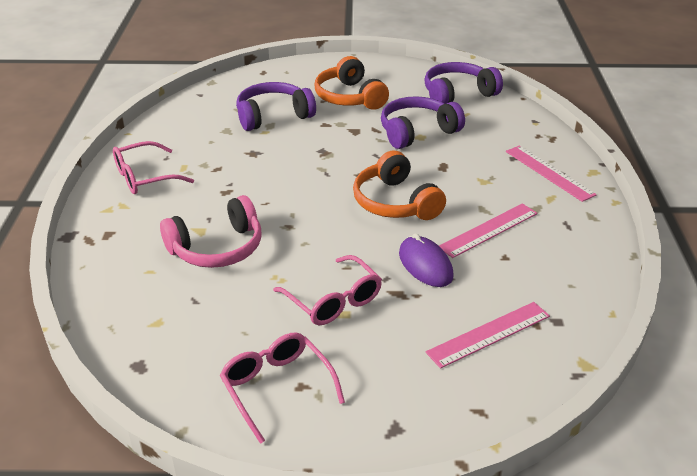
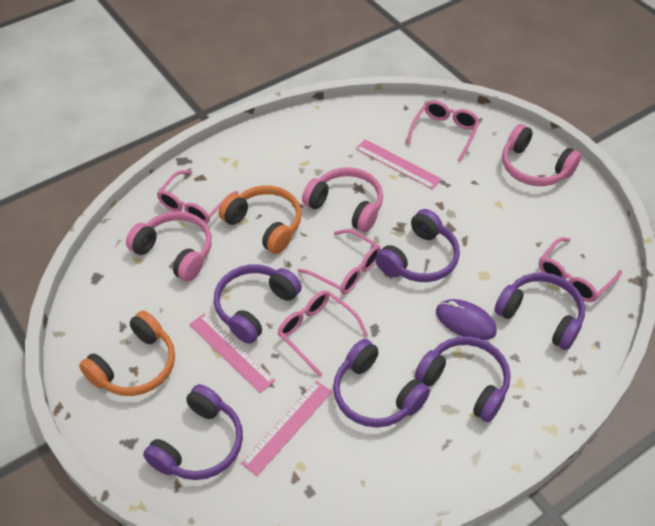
pink glasses: [113,141,194,194] [220,333,345,444] [273,255,382,325] = 3 -> [157,170,239,224] [278,290,368,377] [298,229,381,295] [407,100,480,162] [539,237,622,302] = 5
pink headphones: [160,195,262,268] = 1 -> [126,211,212,282] [302,167,383,232] [502,124,581,186] = 3
purple headphones: [236,82,316,131] [381,96,465,149] [424,62,503,104] = 3 -> [143,384,243,480] [214,264,302,344] [333,339,430,428] [375,209,460,282] [415,336,511,422] [494,272,585,350] = 6

